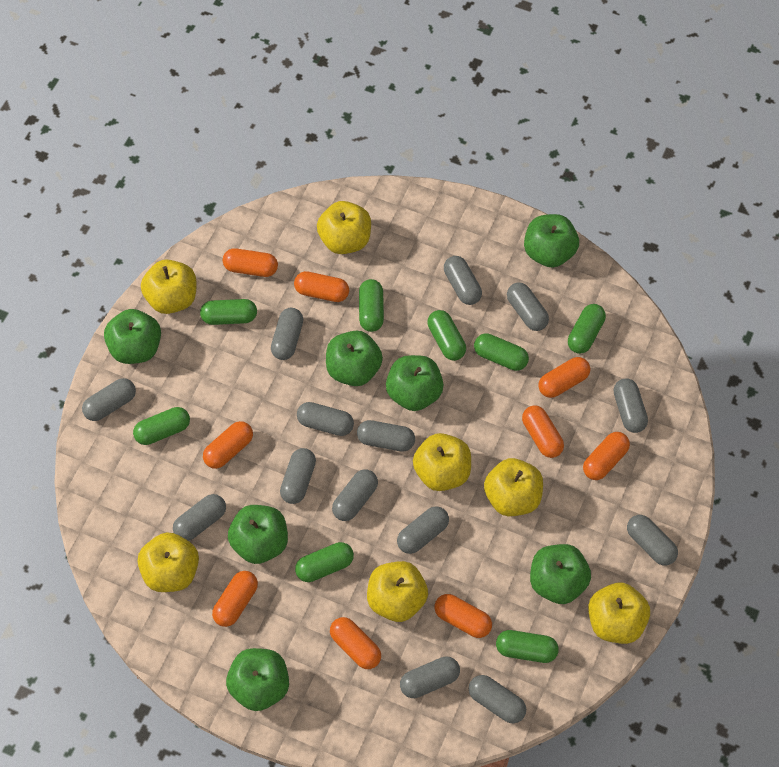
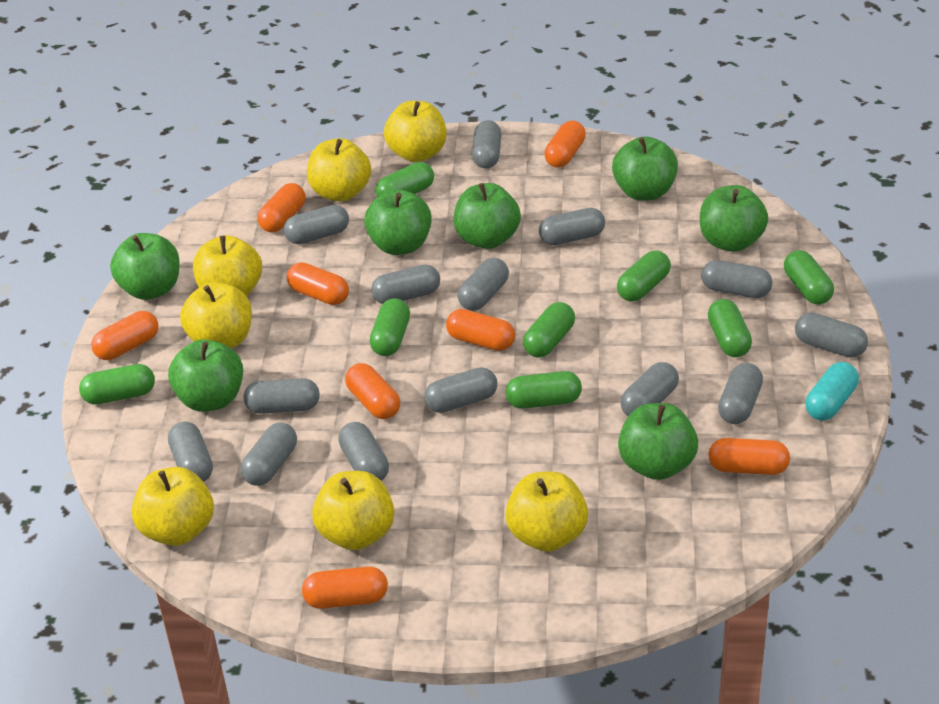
orange capsule: [203,421,253,469] [212,571,258,627] [223,248,278,277] [294,271,349,302] [330,617,381,669] [434,594,492,638] [522,405,564,458] [538,357,590,398] [583,432,630,480] = 9 -> [91,311,159,360] [257,183,306,232] [287,262,349,305] [302,567,388,609] [345,363,400,419] [446,309,515,351] [544,121,586,168] [708,438,790,475] = 8
turquoise capsule: none = 0 -> [806,362,859,421] = 1

